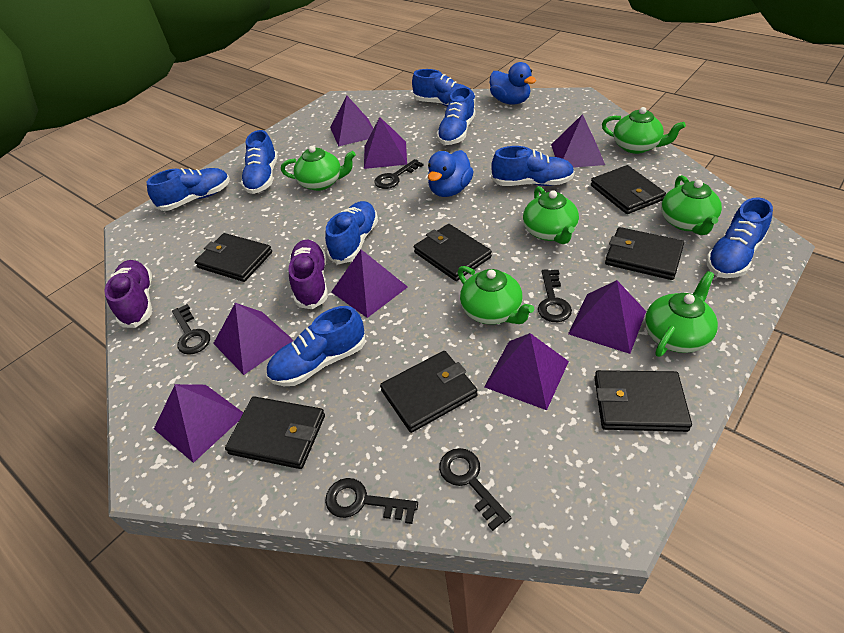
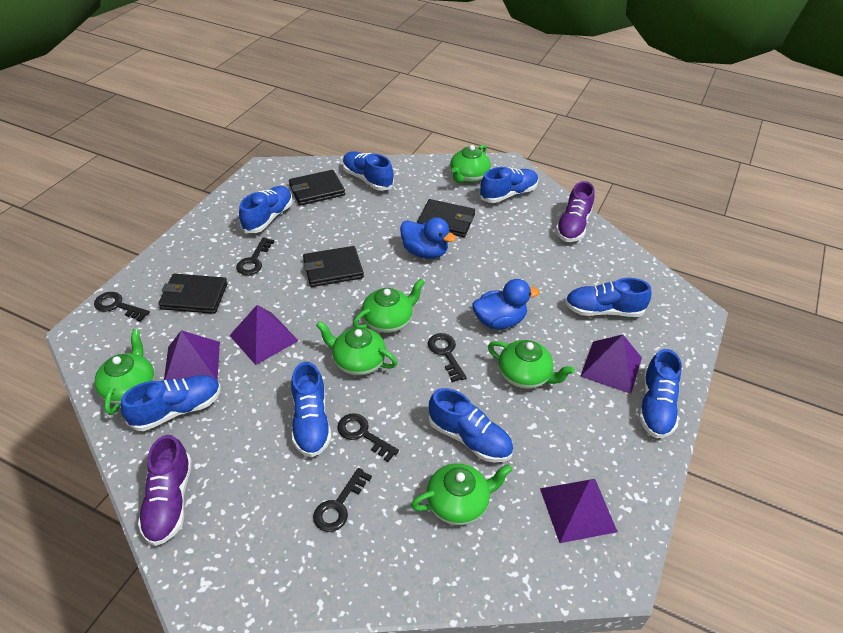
black wallet: [195,233,272,282] [225,396,325,469] [380,351,478,433] [414,224,492,281] [591,165,666,214] [594,370,692,432] [605,227,684,280] = 7 -> [158,274,228,314] [289,170,345,206] [303,246,364,287] [417,199,475,237] = 4
purple pyramid: [154,384,243,463] [213,303,294,375] [330,95,374,147] [331,249,408,318] [364,117,407,169] [484,333,569,410] [551,114,605,168] [568,280,646,354] = 8 -> [164,330,220,381] [229,305,299,365] [540,479,618,543] [580,334,642,394] = 4

